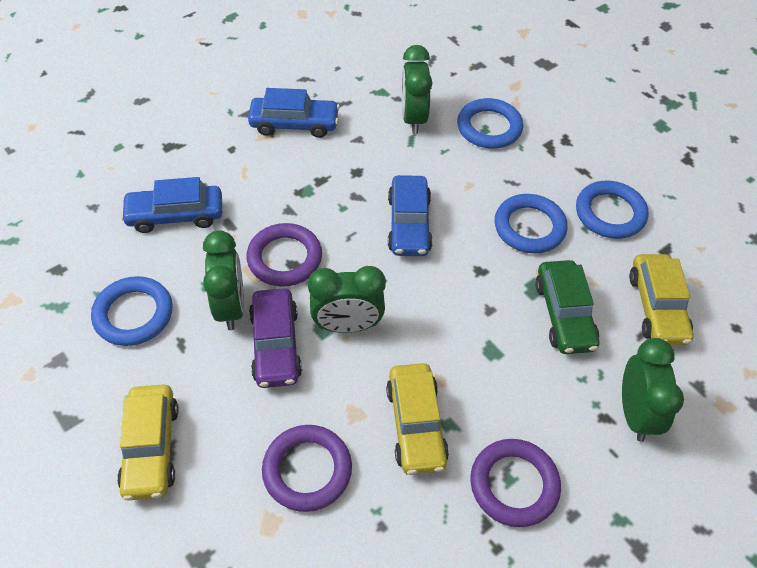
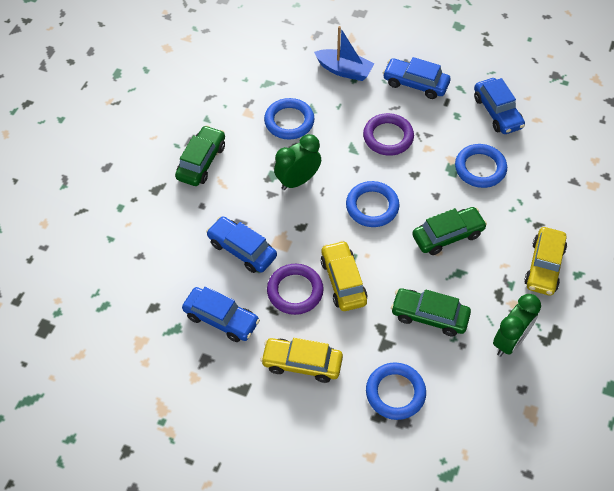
blue boat: none = 0 -> [314,26,374,81] = 1
blue car: [121,177,222,233] [248,88,340,138] [388,175,433,256] = 3 -> [182,286,260,342] [206,216,277,273] [383,57,450,99] [474,78,525,134] = 4
green car: [535,260,599,354] = 1 -> [175,125,225,186] [391,288,471,336] [412,207,487,255] = 3
green clock: [203,230,244,330] [308,266,386,333] [401,45,432,134] [622,338,684,442] = 4 -> [274,134,321,190] [493,294,541,357] = 2
purple car: [249,288,302,388] = 1 -> none = 0
purple ring: [246,223,322,287] [262,425,352,512] [470,439,561,527] = 3 -> [267,264,324,315] [363,113,414,156] = 2

